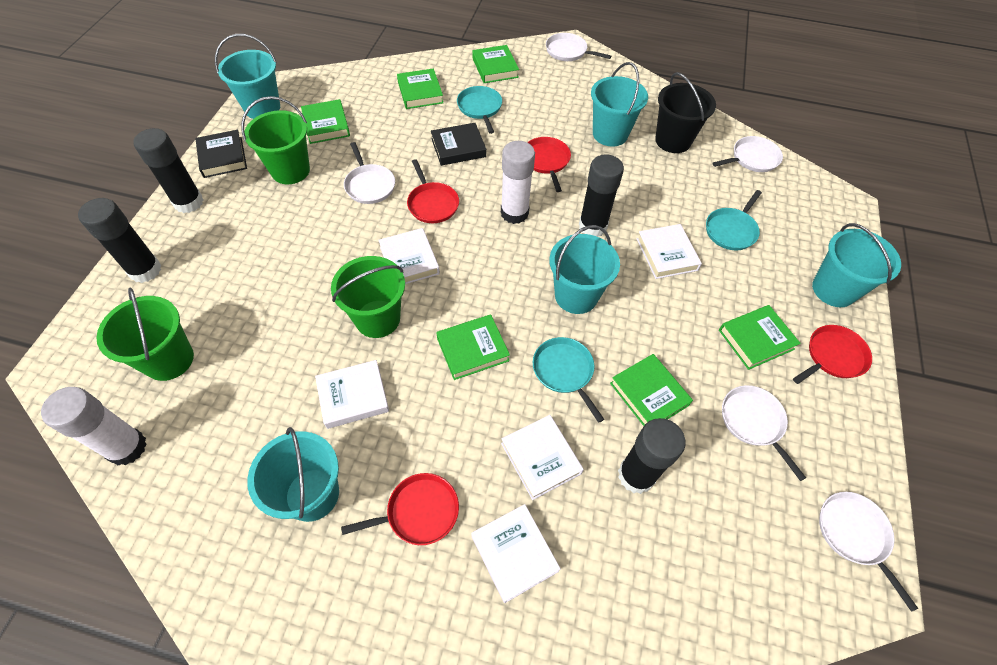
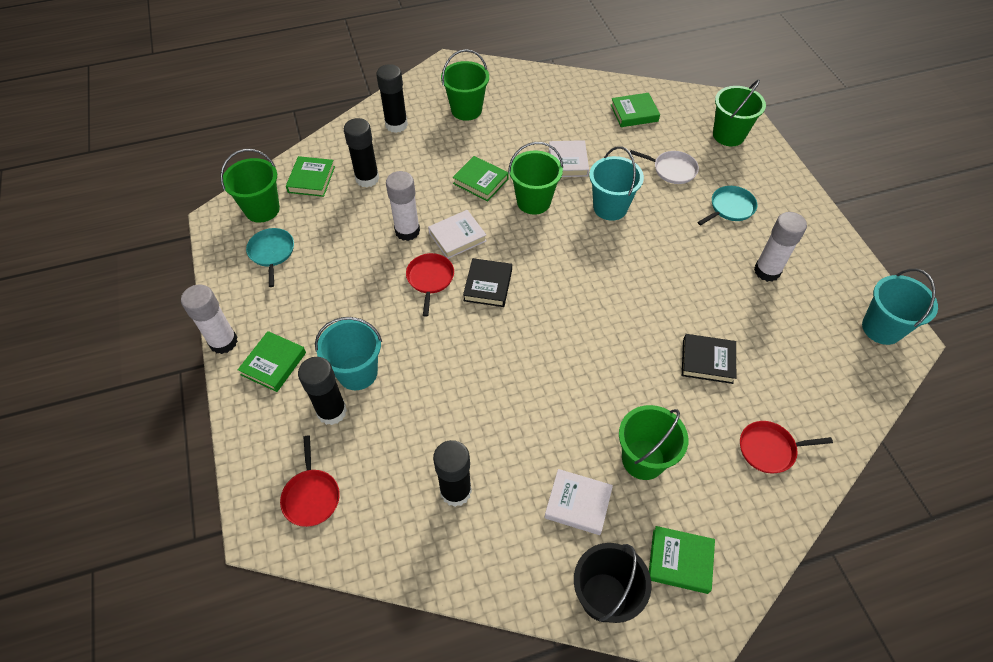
green book: [301,99,350,144] [397,68,443,109] [436,314,510,380] [472,45,519,83] [610,354,693,426] [719,305,801,370] = 6 -> [238,331,306,392] [286,156,335,197] [453,156,509,201] [611,93,660,127] [649,526,715,594] = 5
green bucket: [96,288,194,381] [241,96,310,184] [331,256,405,338] = 3 -> [220,149,280,223] [441,49,489,121] [508,142,563,215] [619,405,688,480] [713,79,766,146] = 5
red pan: [341,473,459,545] [407,159,459,223] [527,137,571,192] [793,325,872,384] = 4 -> [280,436,340,527] [406,253,454,317] [740,421,833,473] = 3
turquoise bucket: [215,34,280,119] [247,427,339,522] [549,225,620,314] [591,62,648,146] [812,223,901,307] = 5 -> [315,317,382,390] [589,146,644,221] [862,269,938,345] = 3
turquoise pan: [457,86,502,134] [533,337,604,423] [706,190,762,250] = 3 -> [246,228,294,287] [698,186,758,225] = 2
white book: [315,360,389,429] [378,228,440,284] [471,504,561,603] [501,415,584,500] [637,224,702,279] = 5 -> [428,210,487,259] [544,469,613,535] [549,140,589,177] = 3
white glue stick: [41,387,147,465] [501,141,535,224] = 2 -> [181,284,238,354] [386,171,420,241] [754,212,807,282] = 3
white pan: [344,142,395,204] [546,33,611,61] [712,136,783,172] [722,385,806,481] [819,492,919,612] = 5 -> [630,150,699,184] = 1

